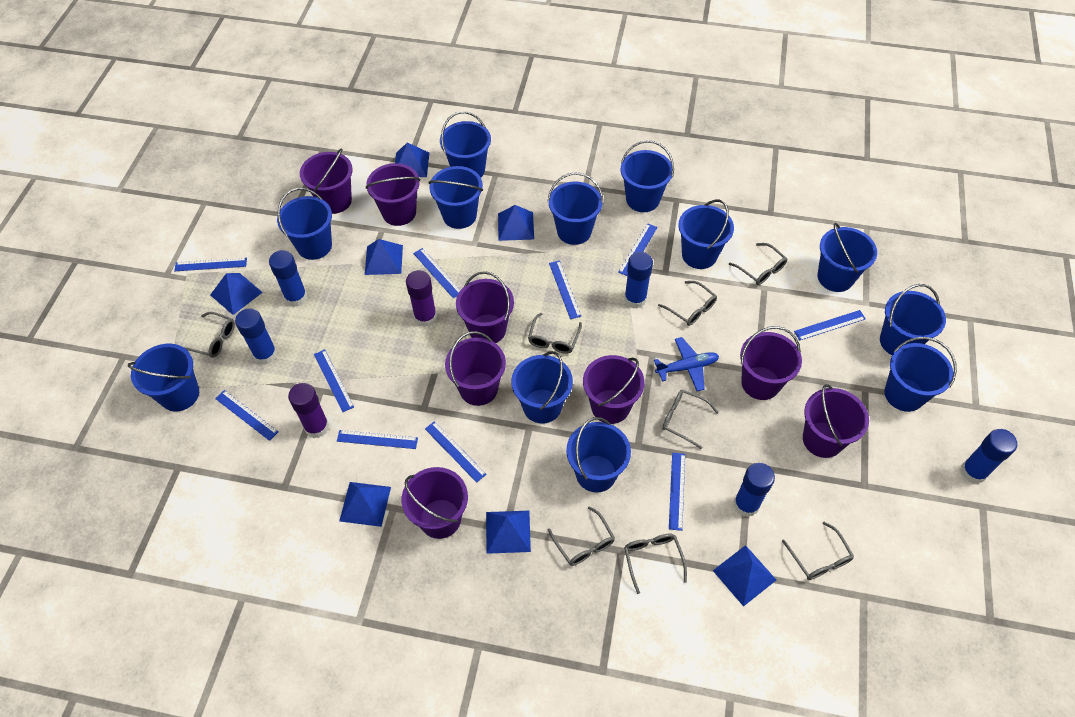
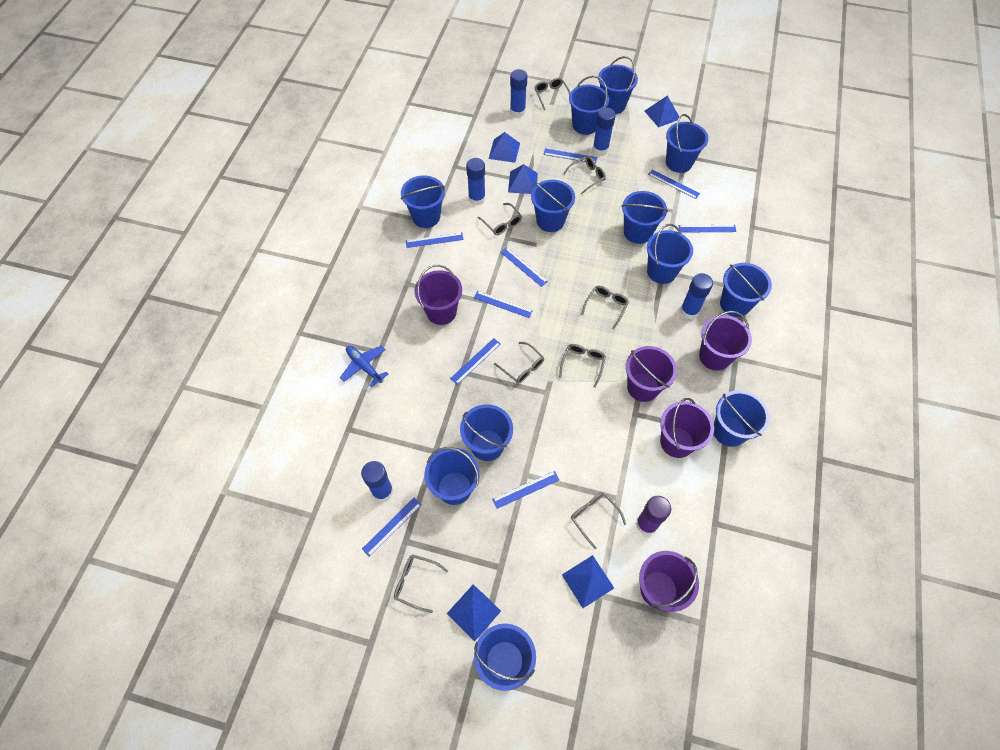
blue pyramid: [210,273,263,315] [339,482,391,527] [365,239,403,275] [395,142,429,177] [486,511,531,554] [498,205,534,241] [713,545,776,607] = 7 -> [447,584,501,641] [489,132,520,163] [508,164,538,194] [562,555,614,608] [645,95,679,128] = 5
blue ruler: [174,258,247,271] [215,390,279,441] [314,349,354,412] [337,430,418,449] [413,248,460,299] [425,421,487,483] [549,260,581,319] [618,223,657,276] [669,453,685,531] [794,310,866,340] = 10 -> [362,498,422,557] [406,233,464,248] [450,338,501,385] [474,291,533,318] [492,471,559,509] [500,247,548,287] [543,148,597,164] [648,169,700,199] [678,225,736,233] = 9
purple bucket: [300,149,353,214] [366,163,420,226] [402,467,468,539] [445,331,506,406] [456,271,514,343] [583,355,645,424] [740,326,802,400] [803,384,869,458] = 8 -> [415,265,462,325] [626,346,677,402] [639,551,699,612] [660,398,714,458] [699,311,752,371] = 5
purple glue stick: [288,383,329,438] [406,270,437,327] = 2 -> [636,496,671,536] = 1

